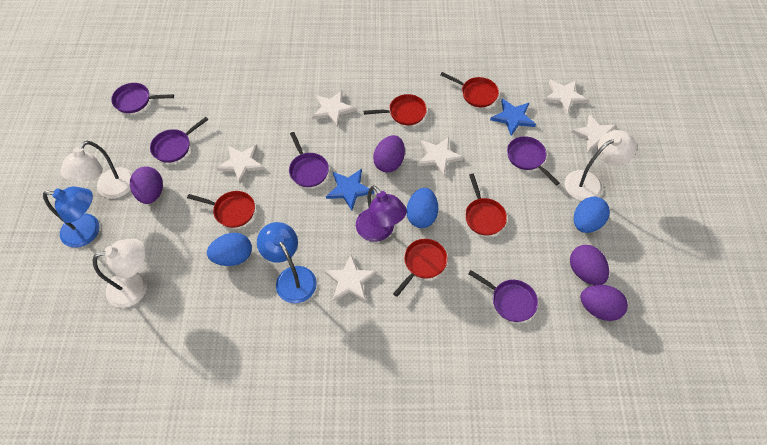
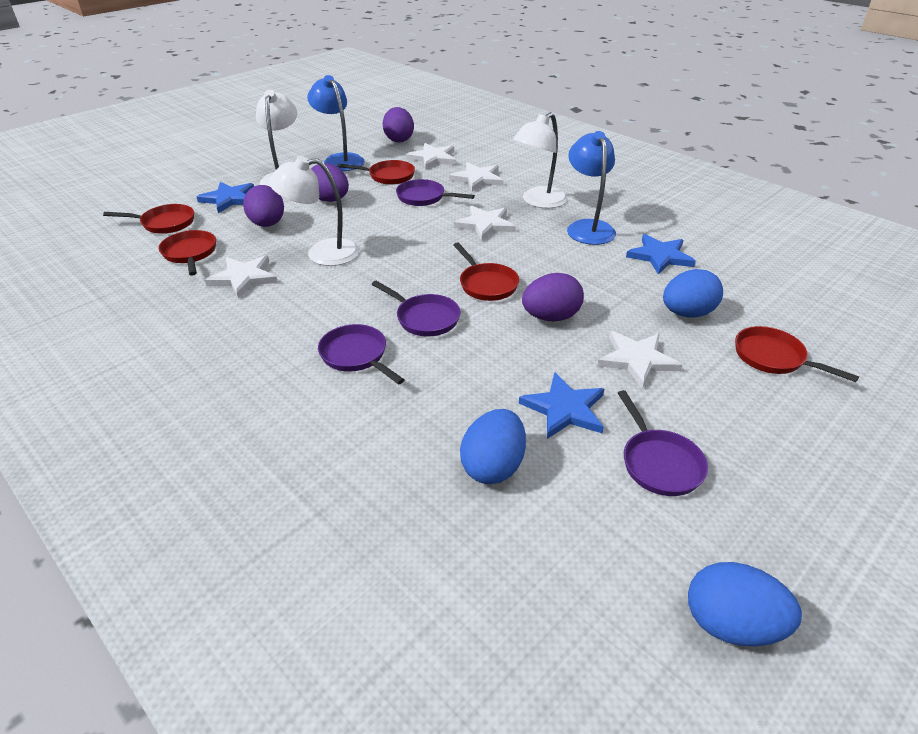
blue star: [326,169,374,211] [490,99,536,136] = 2 -> [197,182,254,213] [519,372,604,439] [626,234,696,275] = 3
purple lamp: [356,185,407,242] = 1 -> none = 0
purple pan: [111,83,174,113] [150,117,208,163] [289,132,329,187] [468,270,538,322] [507,136,559,185] = 5 -> [318,324,405,385] [372,281,460,337] [396,179,475,206] [618,390,708,496] = 4
white star: [217,144,265,184] [312,90,356,128] [325,255,377,302] [417,137,464,177] [543,80,588,115] [571,114,616,153] = 6 -> [205,255,278,299] [406,143,456,170] [449,162,504,192] [454,206,516,241] [597,331,682,388] = 5

